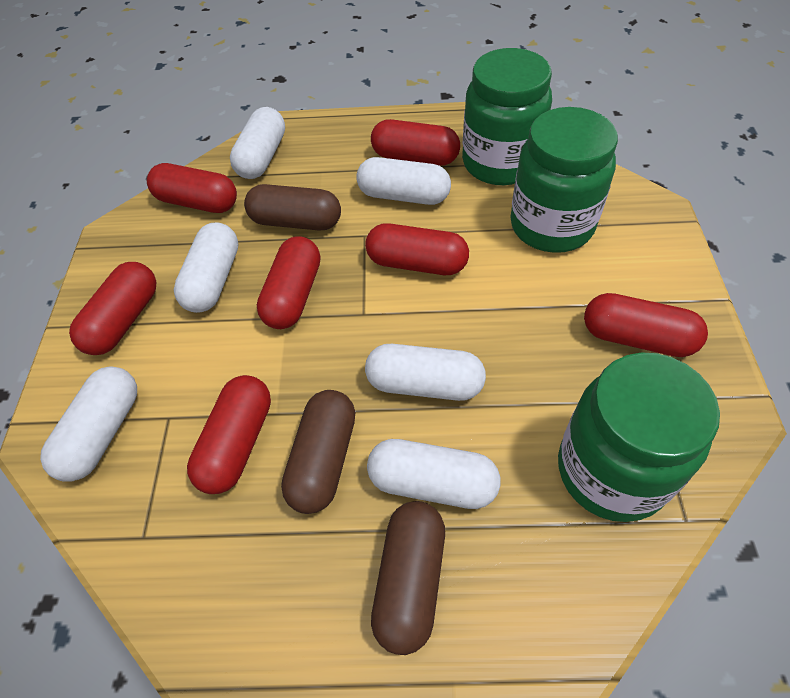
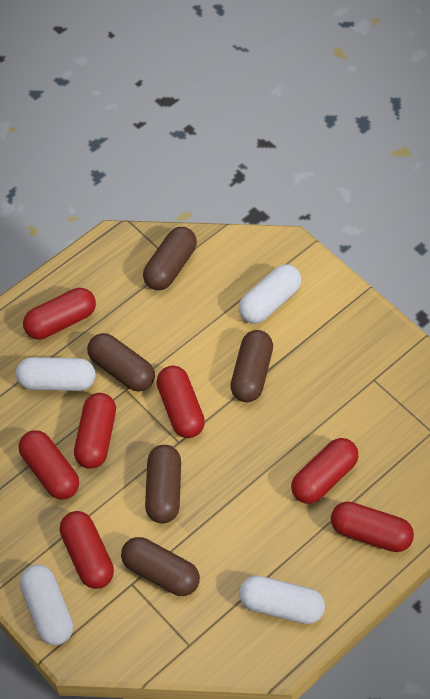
brown capsule: [244,184,341,230] [281,390,355,514] [371,501,445,655] = 3 -> [87,333,155,392] [121,537,200,596] [143,227,197,290] [145,445,181,524] [230,330,273,402] = 5
green jar: [462,48,552,185] [510,107,618,253] [558,353,720,522] = 3 -> none = 0
white capsule: [40,366,137,482] [174,223,238,313] [230,107,285,179] [356,157,451,205] [365,344,486,401] [367,439,500,509] = 6 -> [16,357,96,391] [20,564,73,645] [239,264,301,324] [239,576,325,624] = 4

